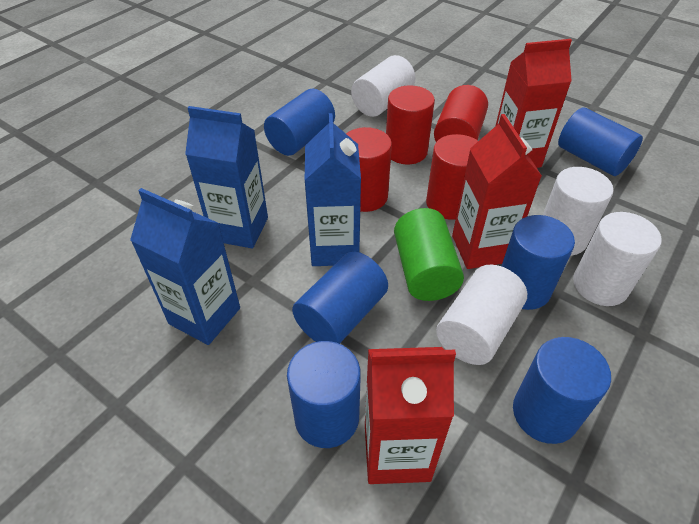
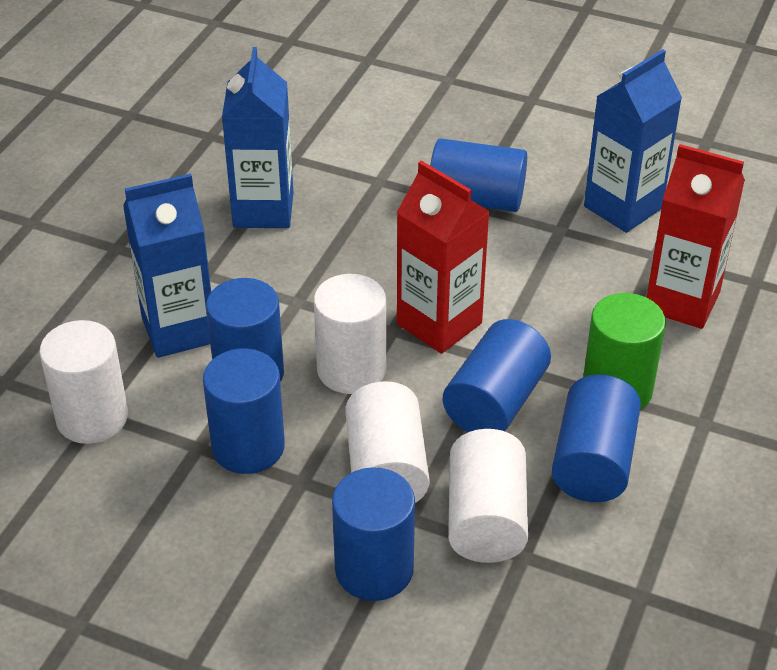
red carton: [365,347,456,484] [452,114,542,269] [496,39,572,168] = 3 -> [397,161,490,354] [646,144,745,329] = 2
red cylinder: [346,127,392,212] [386,85,435,164] [426,134,478,220] [434,85,488,142] = 4 -> none = 0

